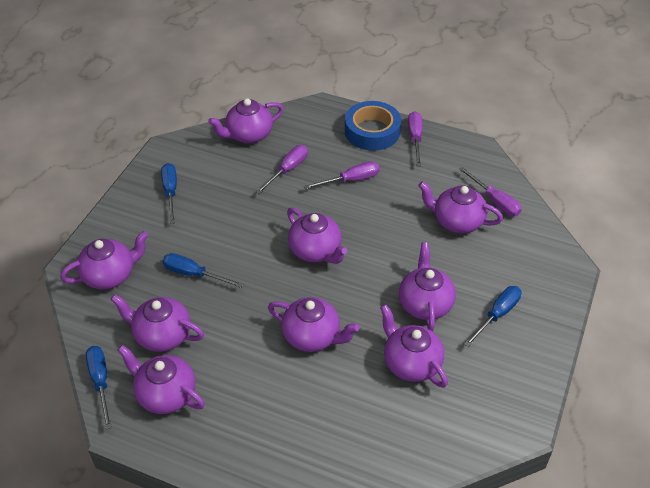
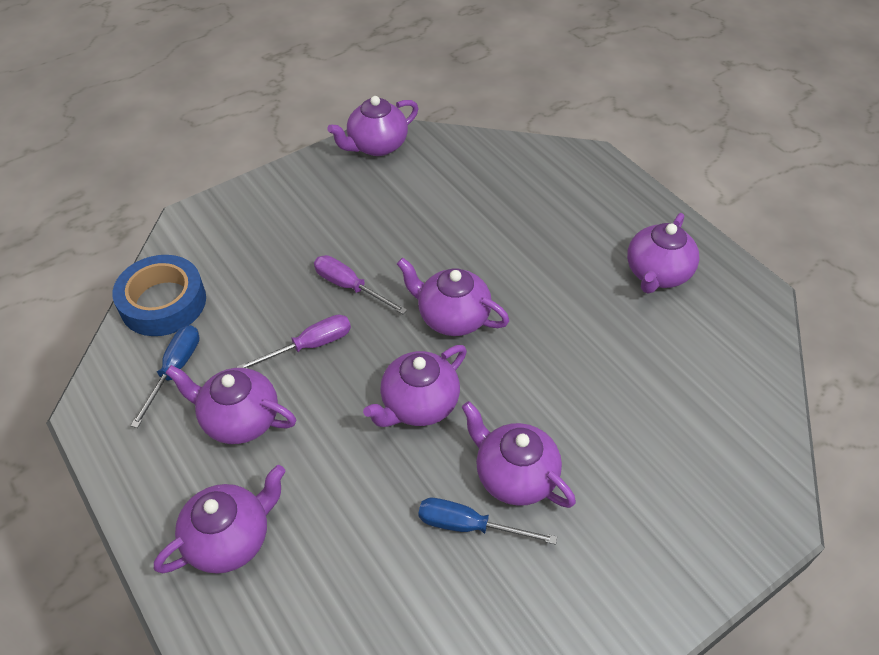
blue screwdriver: [86,346,112,429] [161,163,177,224] [163,253,243,288] [464,286,522,347] = 4 -> [131,325,200,428] [418,498,557,545] = 2
purple screwdriver: [255,145,308,194] [304,162,379,190] [408,111,422,166] [459,167,522,216] = 4 -> [237,314,351,369] [314,255,407,314] = 2
purple teapot: [60,231,148,290] [111,294,204,352] [118,345,205,414] [208,98,283,144] [268,297,359,352] [287,207,347,264] [380,305,448,388] [399,242,456,331] [418,181,503,233] = 9 -> [154,465,286,574] [165,365,296,444] [327,96,418,156] [363,345,467,427] [397,258,509,336] [462,401,576,508] [627,213,700,294] = 7

